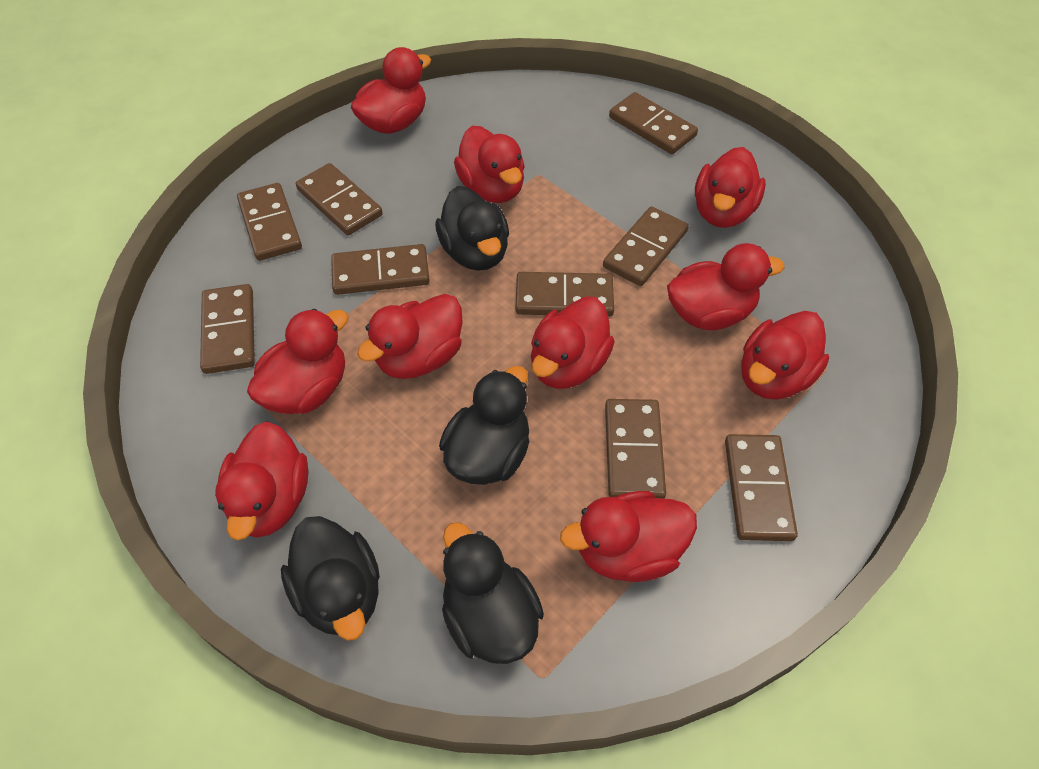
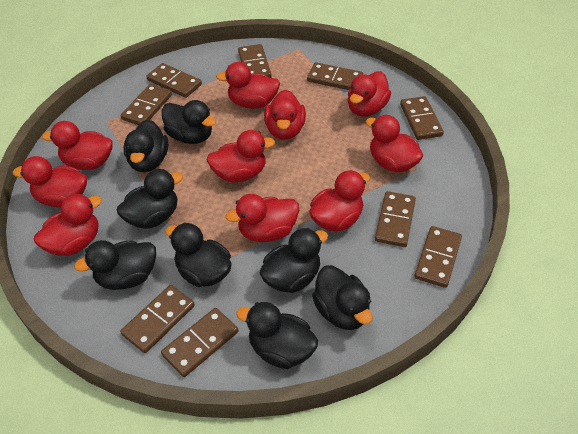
black duck: [281,516,380,641] [435,186,509,271] [439,366,530,485] [442,522,544,664] = 4 -> [74,240,156,290] [117,169,183,229] [123,119,168,172] [161,100,216,144] [165,223,232,287] [236,302,318,369] [260,228,328,293] [312,265,373,330] = 8

